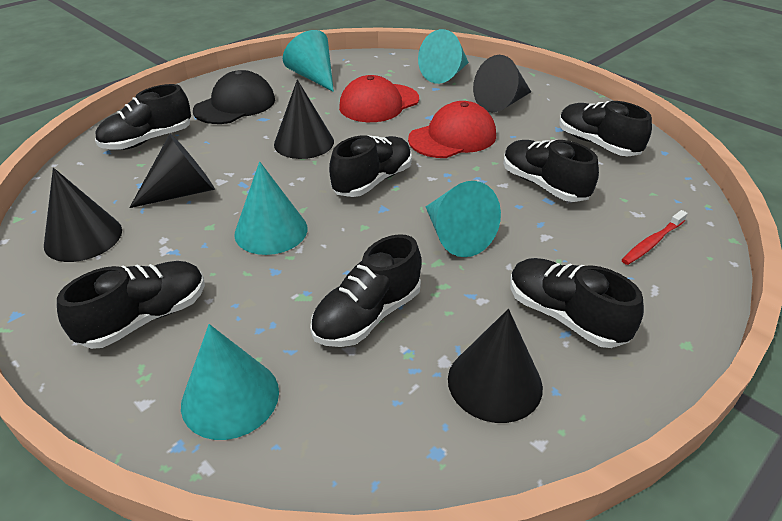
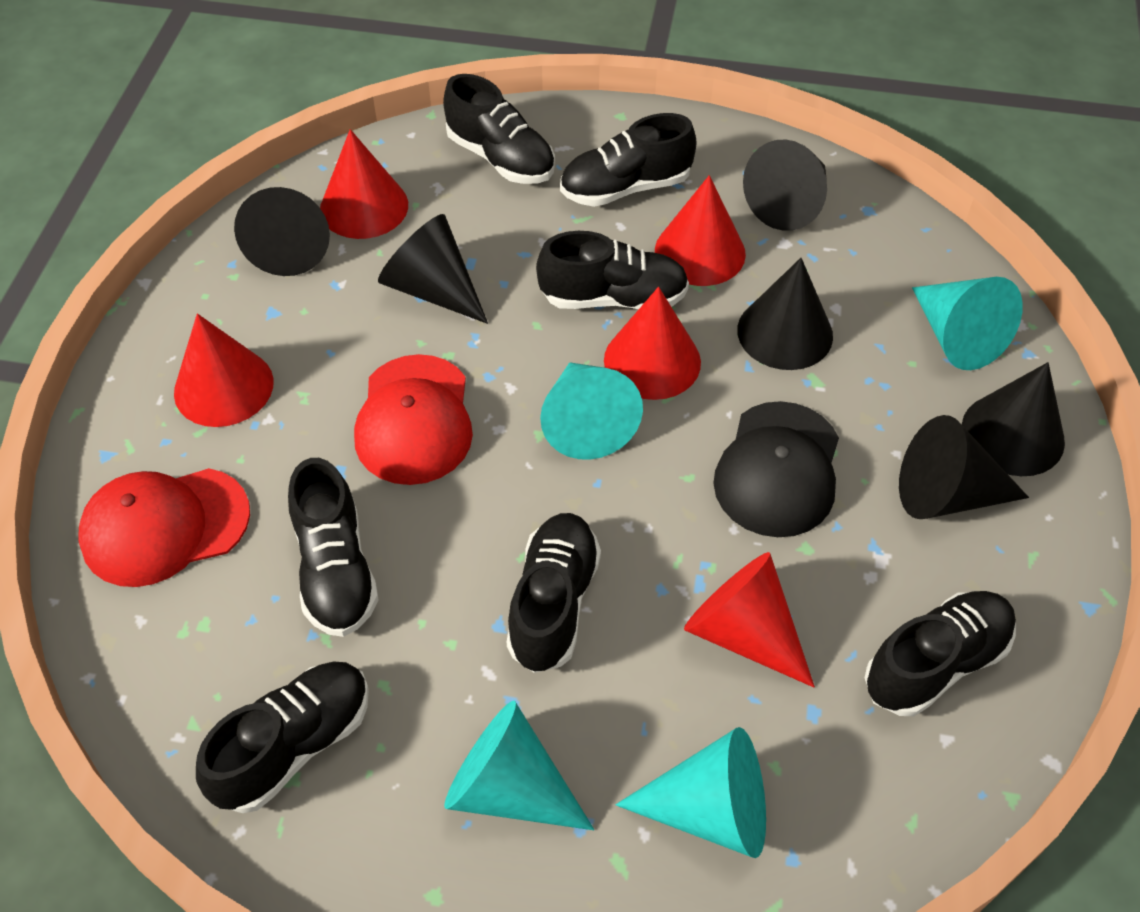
black cone: [44,168,122,262] [129,134,215,208] [274,79,334,159] [448,309,543,423] [473,55,531,113] = 5 -> [234,187,330,276] [378,214,488,324] [737,258,833,370] [743,139,827,231] [899,415,1029,519] [962,362,1065,476] = 6
red cone: none = 0 -> [174,314,274,427] [320,129,408,239] [604,287,701,400] [655,175,746,286] [684,552,815,687] = 5
red toothbrush: [622,210,688,265] = 1 -> none = 0
turquoise cone: [181,324,279,440] [234,161,308,255] [283,30,334,92] [418,29,469,84] [426,181,501,257] = 5 -> [444,701,594,830] [540,363,643,460] [615,727,766,858] [912,277,1023,370] = 4

